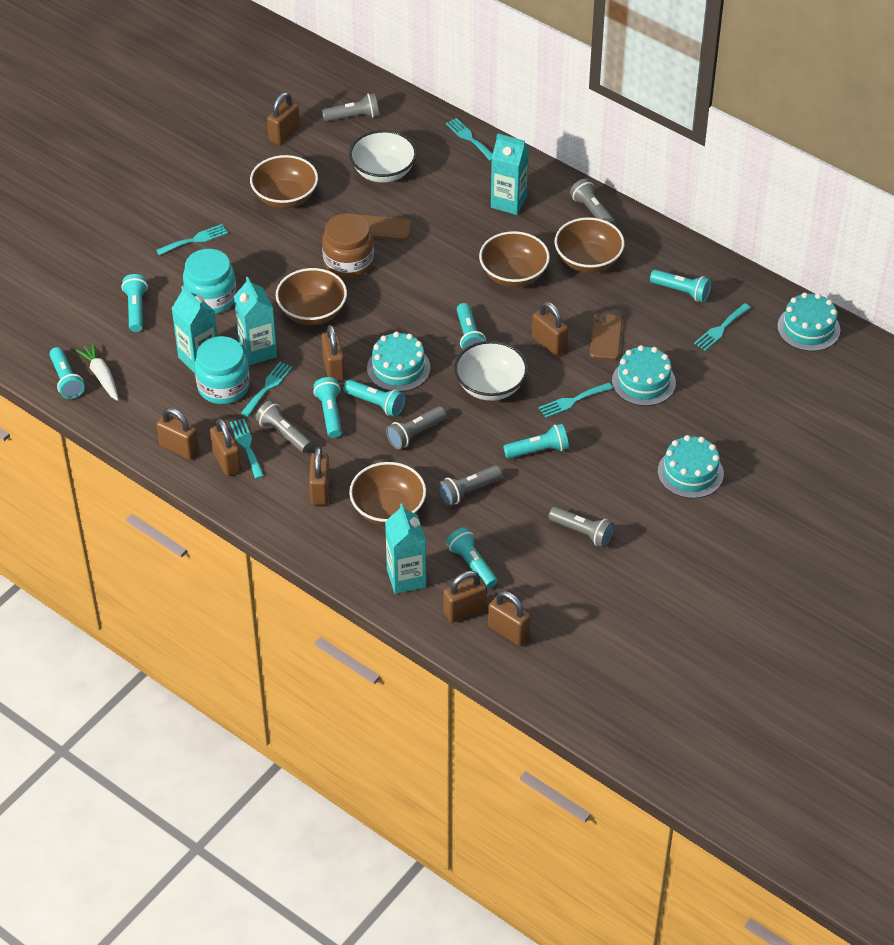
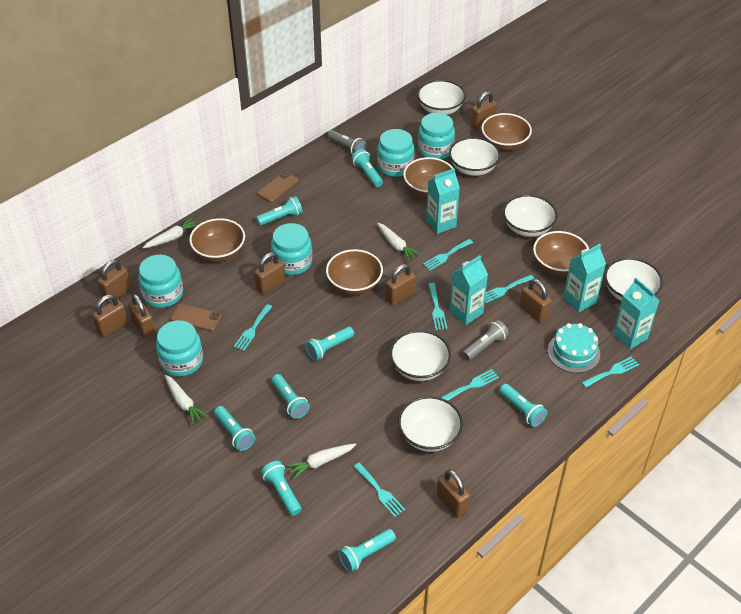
brown jar: [322,213,374,278] = 1 -> none = 0
grey flashlight: [255,400,312,453] [322,93,379,122] [386,406,446,449] [438,465,502,506] [548,507,614,547] [570,179,615,226] = 6 -> [327,130,367,155] [462,320,509,360] = 2
turquoise cake: [367,331,430,392] [612,345,676,406] [658,435,724,499] [777,292,840,351] = 4 -> [548,323,600,373] = 1
turquoise fork: [156,224,228,255] [230,419,264,479] [241,362,292,417] [446,118,492,161] [539,383,613,418] [694,303,751,351] = 6 -> [234,304,272,351] [354,463,405,517] [423,239,473,270] [428,283,448,330] [440,369,499,401] [485,275,534,303] [581,356,639,388] = 7
turquoise jar: [183,249,236,314] [195,336,250,404] = 2 -> [138,255,183,308] [156,320,203,377] [271,223,312,275] [377,129,415,177] [418,113,455,159] = 5
white bowl: [349,130,417,183] [454,341,528,401] = 2 -> [390,330,451,381] [398,396,463,452] [417,80,466,115] [449,137,500,176] [503,195,557,237] [604,258,663,301] = 6
white carrot: [75,343,119,401] = 1 -> [143,217,199,249] [165,375,208,425] [286,443,356,480] [377,223,421,262] = 4

